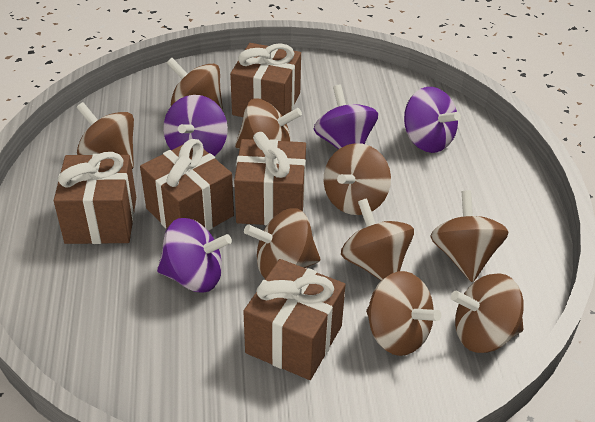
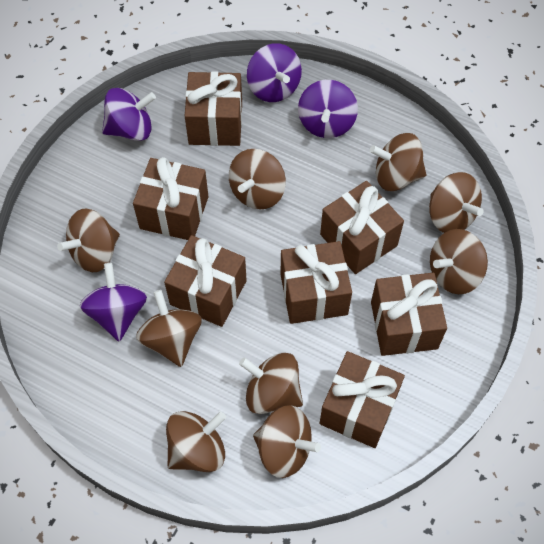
brown gift: [54,152,136,244] [140,139,234,231] [230,43,301,117] [234,132,306,226] [243,259,346,380] = 5 -> [133,157,208,240] [164,235,247,327] [185,72,242,146] [280,241,352,324] [319,351,405,448] [320,181,404,274] [371,273,447,356] = 7

